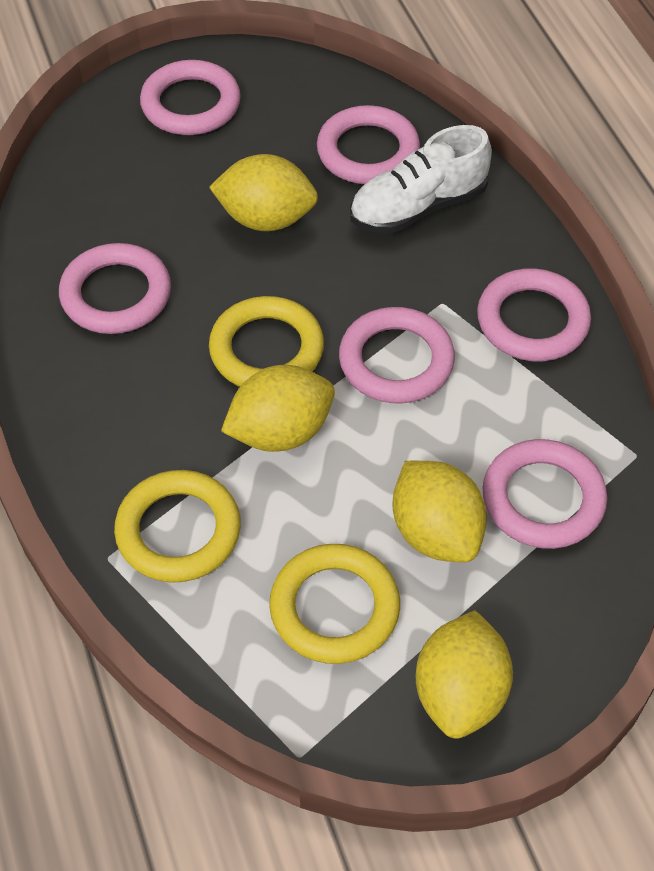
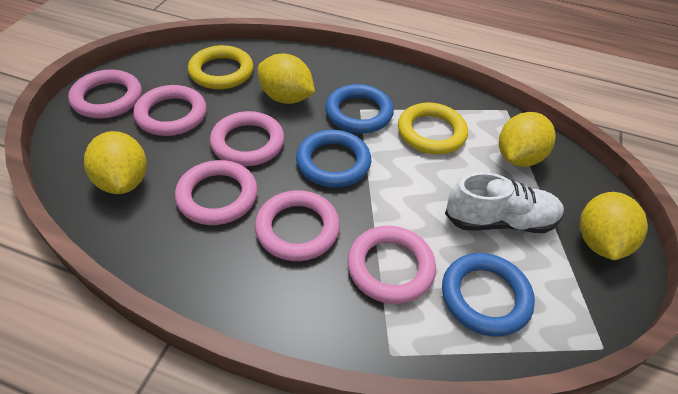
blue ring: none = 0 -> [296,130,371,188] [325,84,394,133] [442,253,535,337] = 3
yellow ring: [114,470,241,583] [209,296,324,387] [269,544,400,664] = 3 -> [188,45,253,89] [398,103,468,154] = 2

